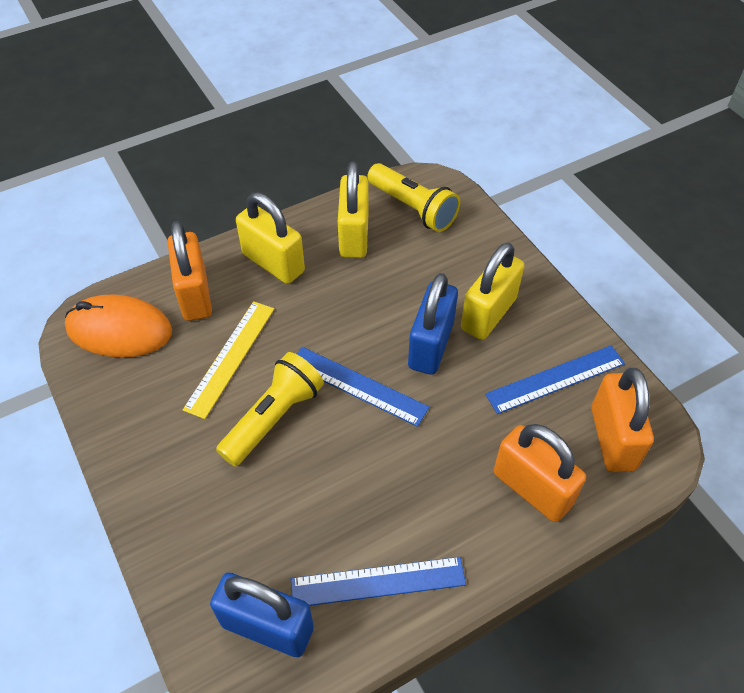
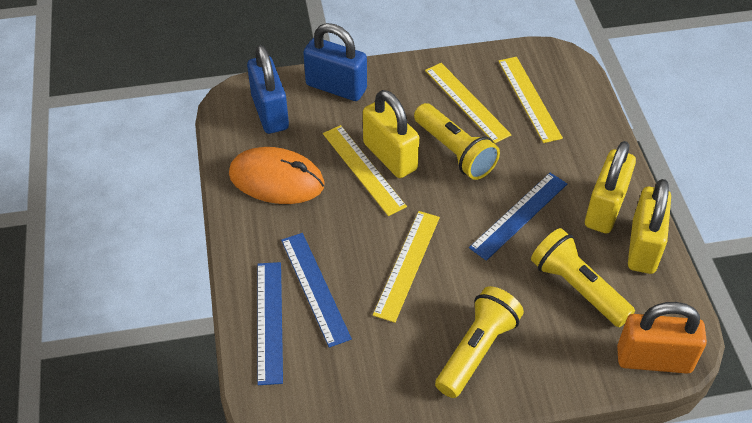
orange padlock: [167,221,212,321] [494,424,586,522] [591,368,654,472] = 3 -> [617,302,707,374] = 1
yellow flashlight: [216,352,324,466] [367,163,460,232] = 2 -> [414,103,500,180] [435,286,524,398] [531,228,635,327] = 3
yellow ruler: [183,301,274,419] = 1 -> [323,125,407,216] [373,211,440,323] [425,63,512,143] [498,57,563,143] = 4

